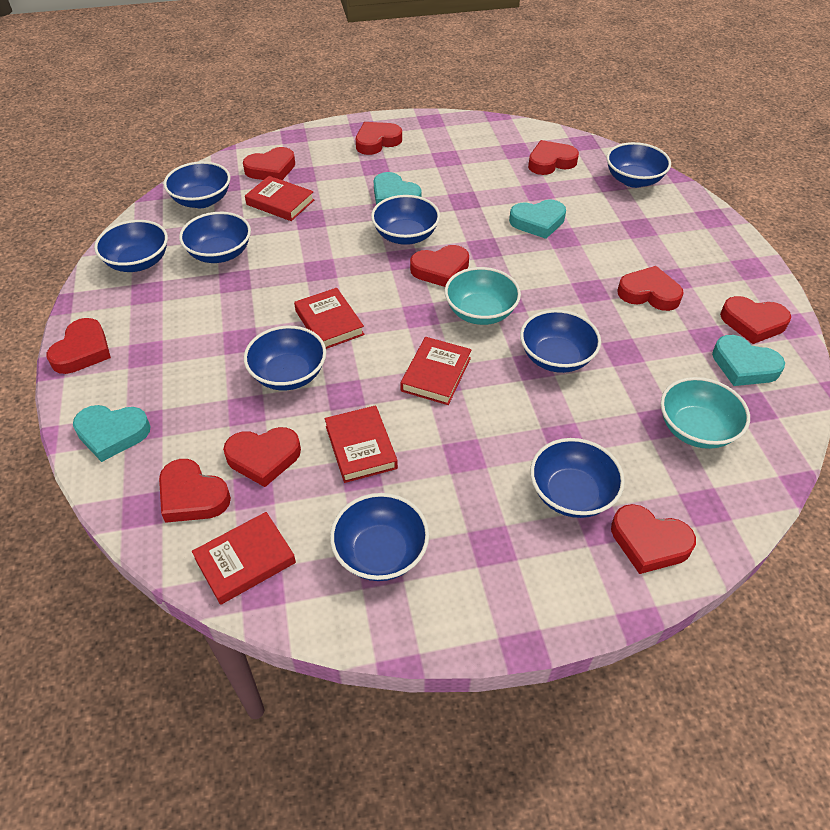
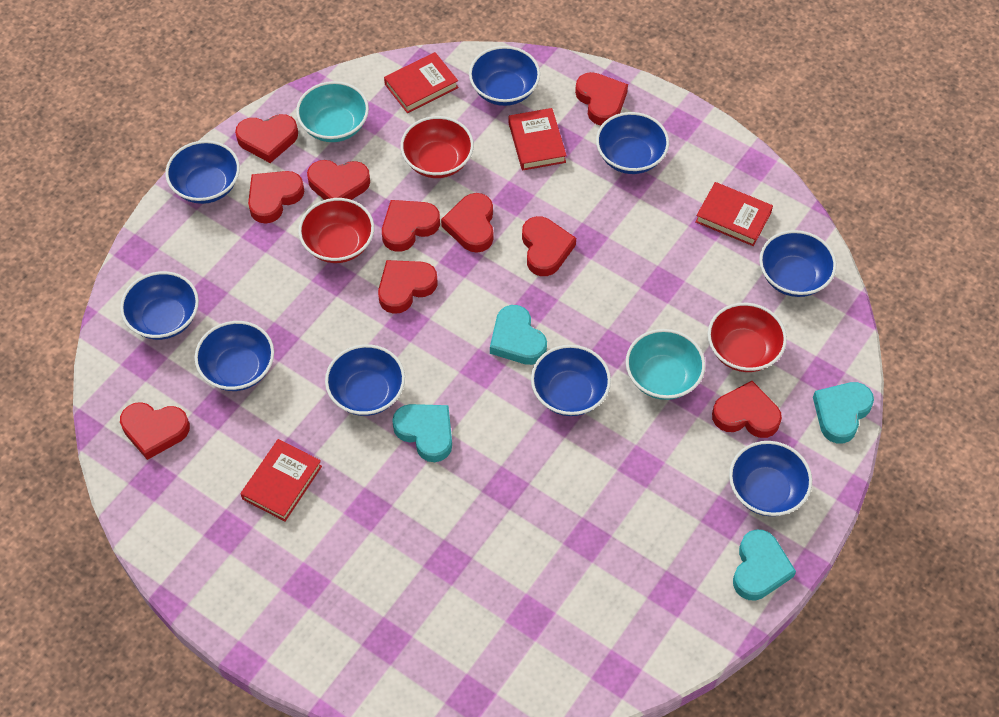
red book: [192,512,296,605] [245,176,314,221] [294,288,365,349] [325,405,398,483] [400,337,472,405] = 5 -> [240,439,322,521] [384,52,459,113] [508,108,567,171] [695,182,773,246] = 4
red bowl: none = 0 -> [298,198,374,263] [400,116,474,178] [708,303,787,372] = 3

